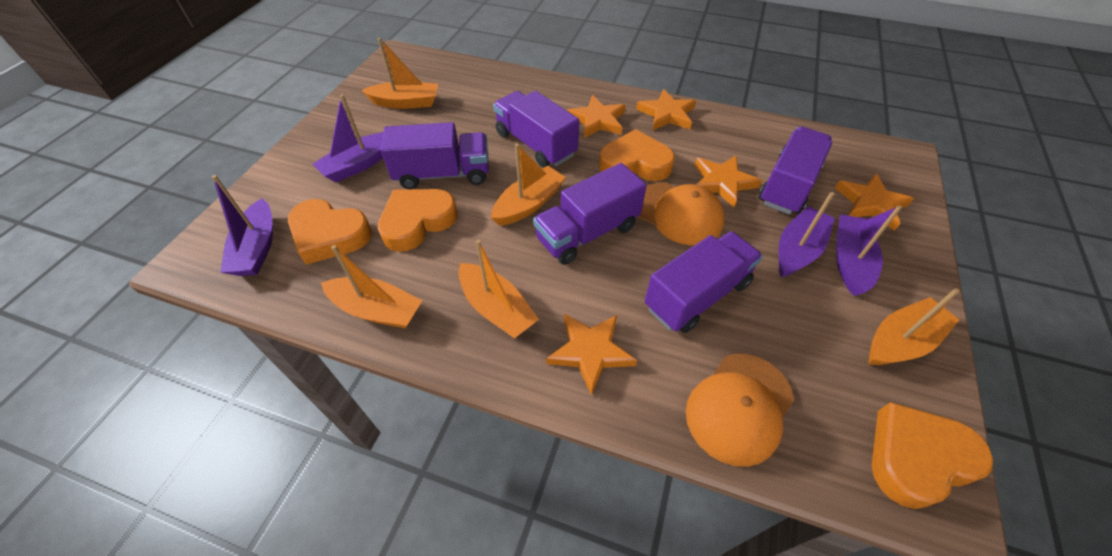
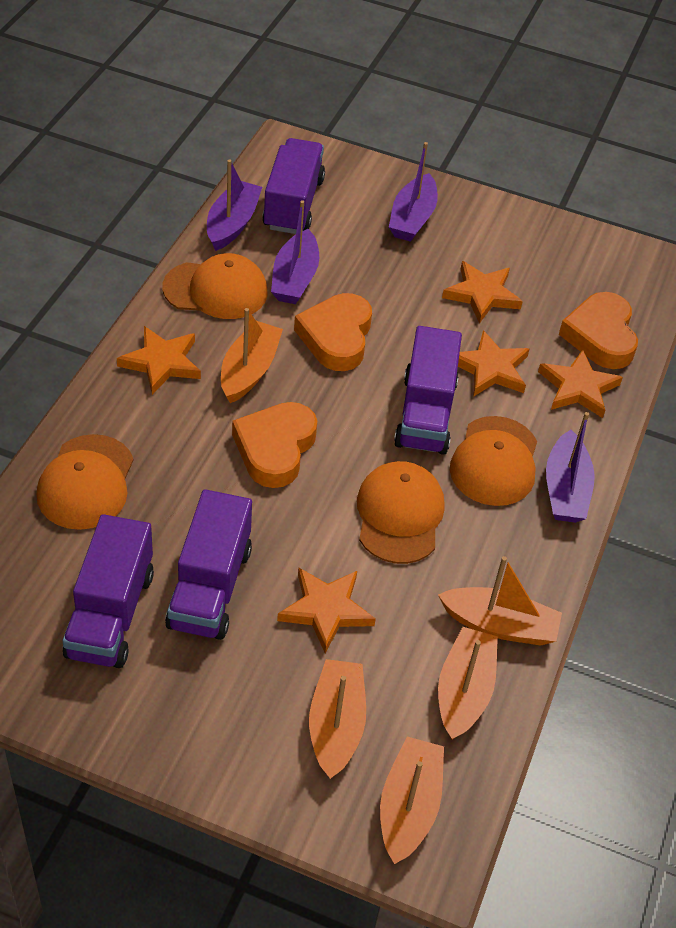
orange cap: [637,183,725,245] [686,354,794,467] = 2 -> [37,434,134,530] [162,253,268,319] [357,461,445,564] [450,416,537,506] = 4
orange heart: [288,199,372,264] [377,189,458,252] [599,129,675,181] [872,402,993,509] = 4 -> [232,402,317,488] [294,293,372,371] [559,292,638,369] = 3
purple truck: [381,122,489,189] [493,91,579,167] [533,163,647,265] [644,231,763,333] [759,126,832,215] = 5 -> [63,514,154,668] [165,489,252,640] [262,138,325,234] [394,326,462,455] = 4

